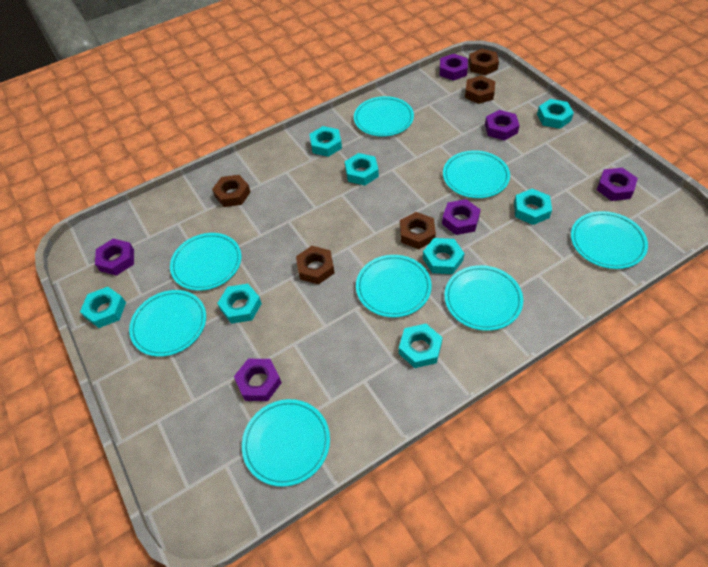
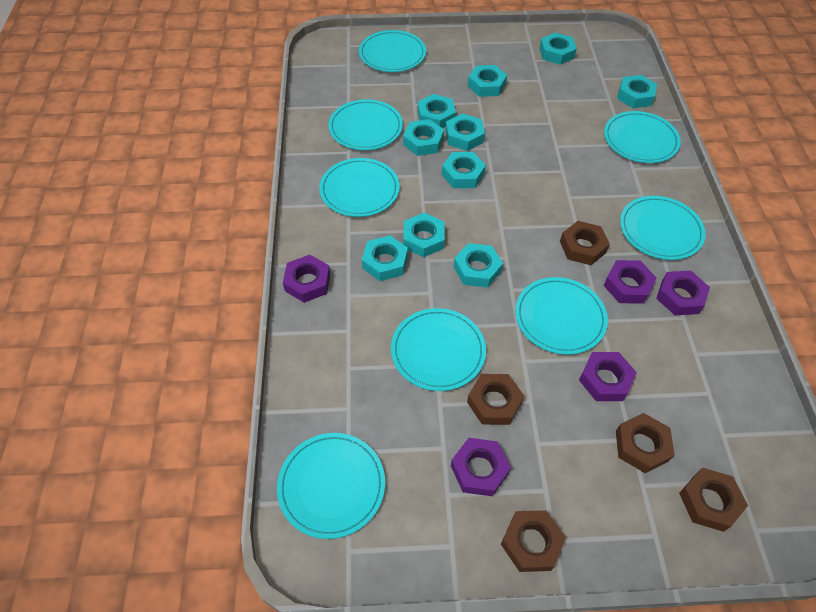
purple nut: [95,239,134,276] [234,359,282,401] [440,54,468,81] [442,199,481,235] [485,110,520,141] [597,168,638,201] = 6 -> [283,255,330,303] [451,438,511,496] [579,352,637,401] [604,260,657,304] [656,271,710,315] = 5
turquoise nut: [80,287,126,328] [217,284,262,324] [309,126,342,157] [345,153,379,186] [399,324,443,368] [423,238,464,274] [514,189,552,225] [537,99,574,129] = 8 -> [362,236,408,281] [403,119,444,156] [403,213,445,258] [418,94,456,128] [442,152,486,188] [445,113,485,151] [453,243,503,288] [468,65,507,97] [539,32,577,65] [617,75,657,108] = 10

